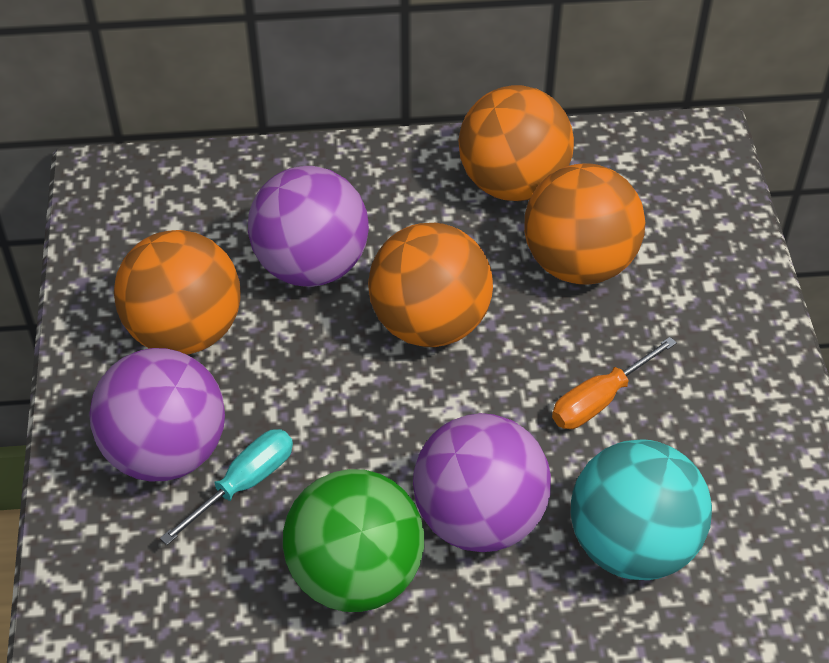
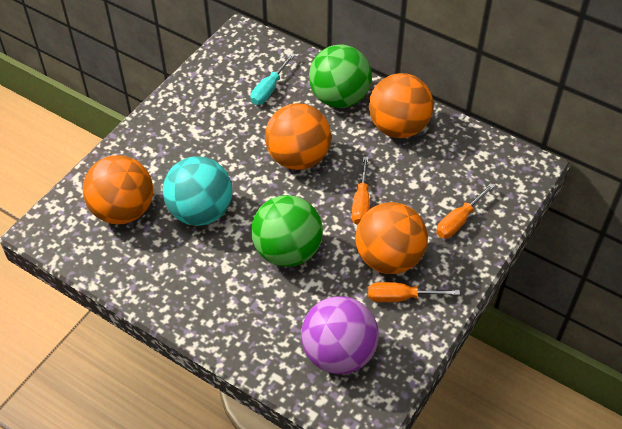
green ball: [283,469,424,612] = 1 -> [251,195,323,267] [309,44,372,108] = 2
orange screwdriver: [552,337,677,429] = 1 -> [352,157,370,225] [368,282,460,302] [436,183,495,238] = 3
purple ball: [89,348,225,481] [248,166,369,287] [413,413,551,552] = 3 -> [301,296,378,374] = 1

